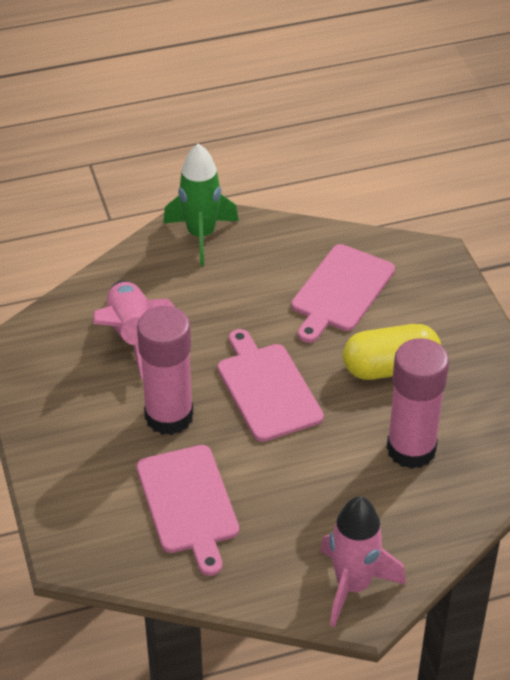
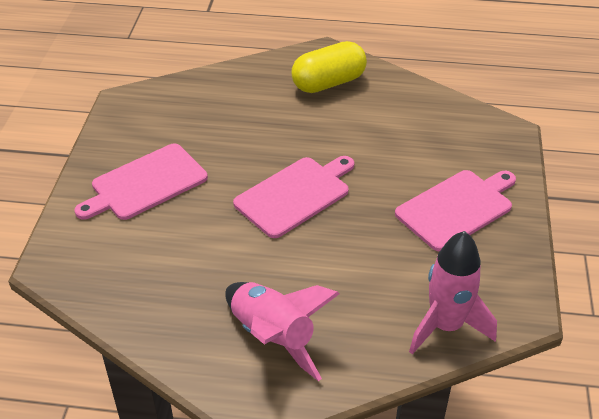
green rocket: [163,143,239,266] = 1 -> none = 0
pink glue stick: [137,306,193,435] [387,338,449,469] = 2 -> none = 0

